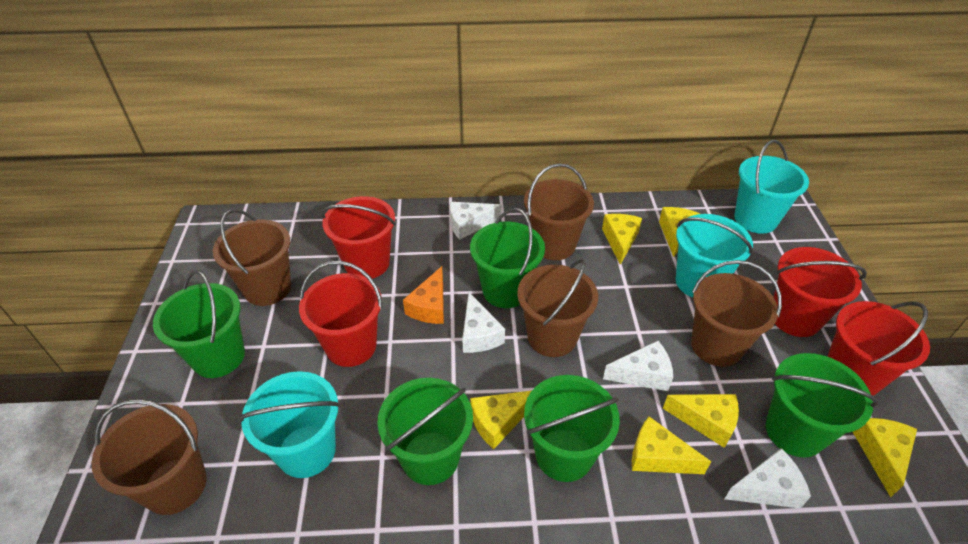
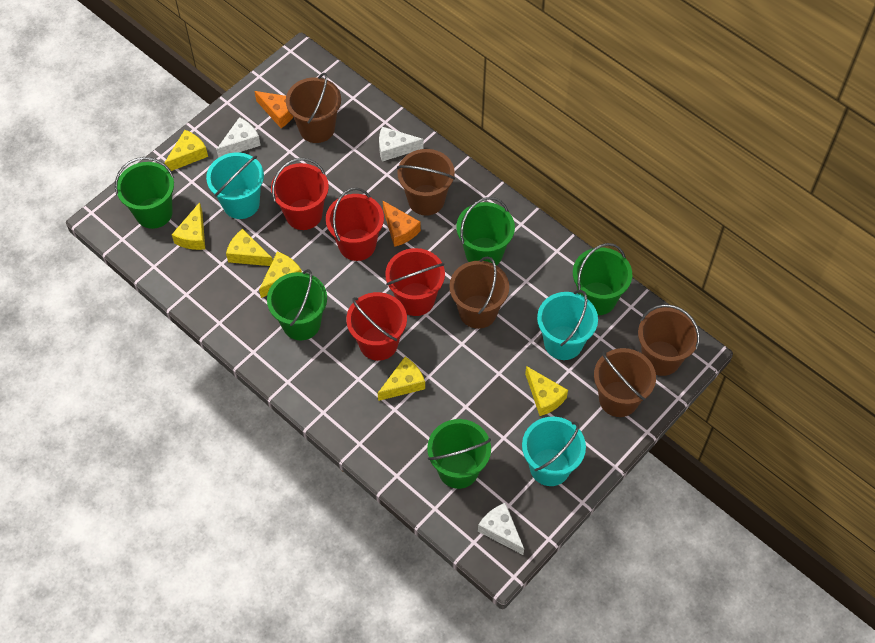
orange cheese: [403,266,444,324] = 1 -> [254,91,293,128] [383,201,421,247] = 2
white cheese: [450,202,502,240] [462,292,505,353] [603,341,673,391] [724,448,811,508] = 4 -> [216,117,261,158] [379,127,424,162] [478,503,524,555] = 3

